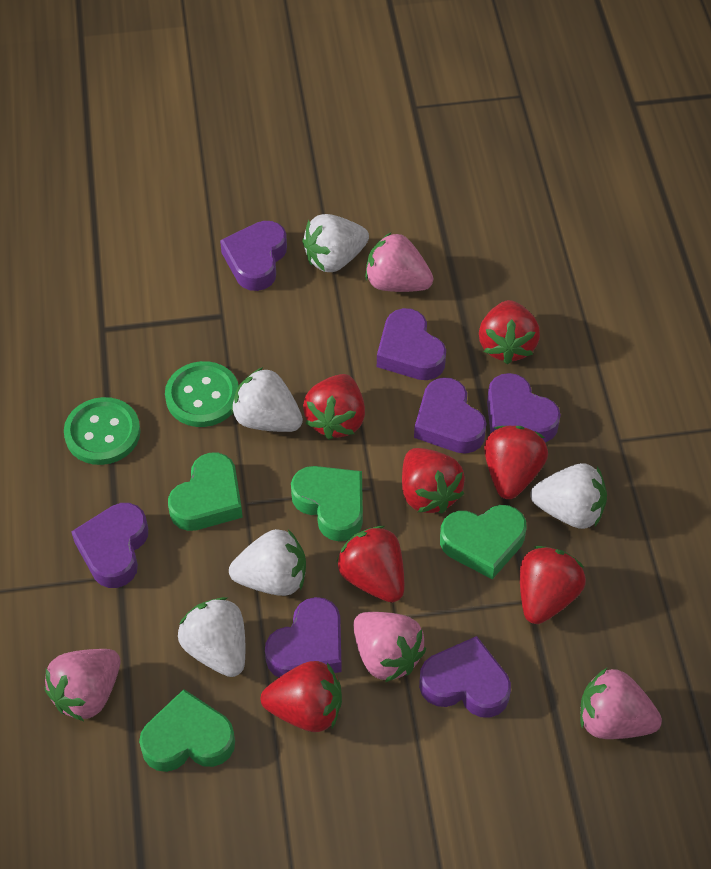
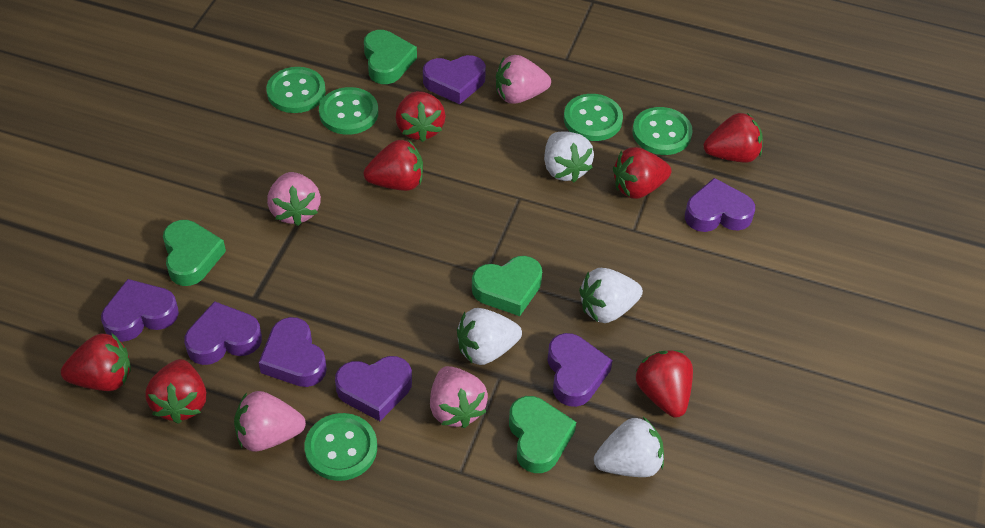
green button: [64,397,141,465] [165,361,239,427] = 2 -> [266,67,326,113] [305,413,377,481] [319,87,378,135] [564,94,623,141] [632,107,693,155] = 5
white strawberry: [178,597,245,677] [229,529,306,596] [231,367,303,432] [302,214,369,272] [530,463,607,529] = 5 -> [457,308,522,365] [544,131,594,182] [579,268,643,323] [594,417,664,477] = 4

